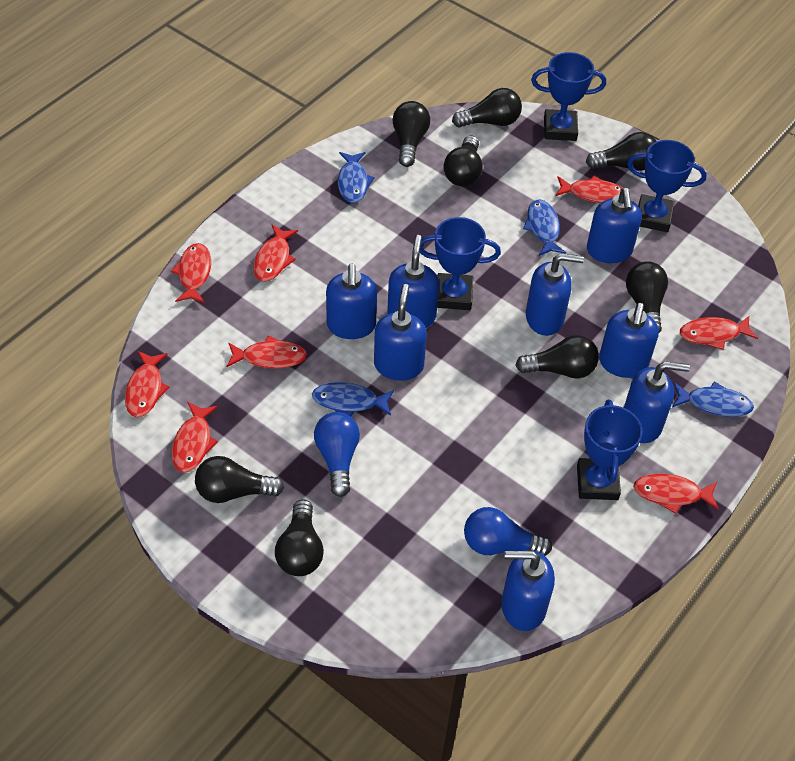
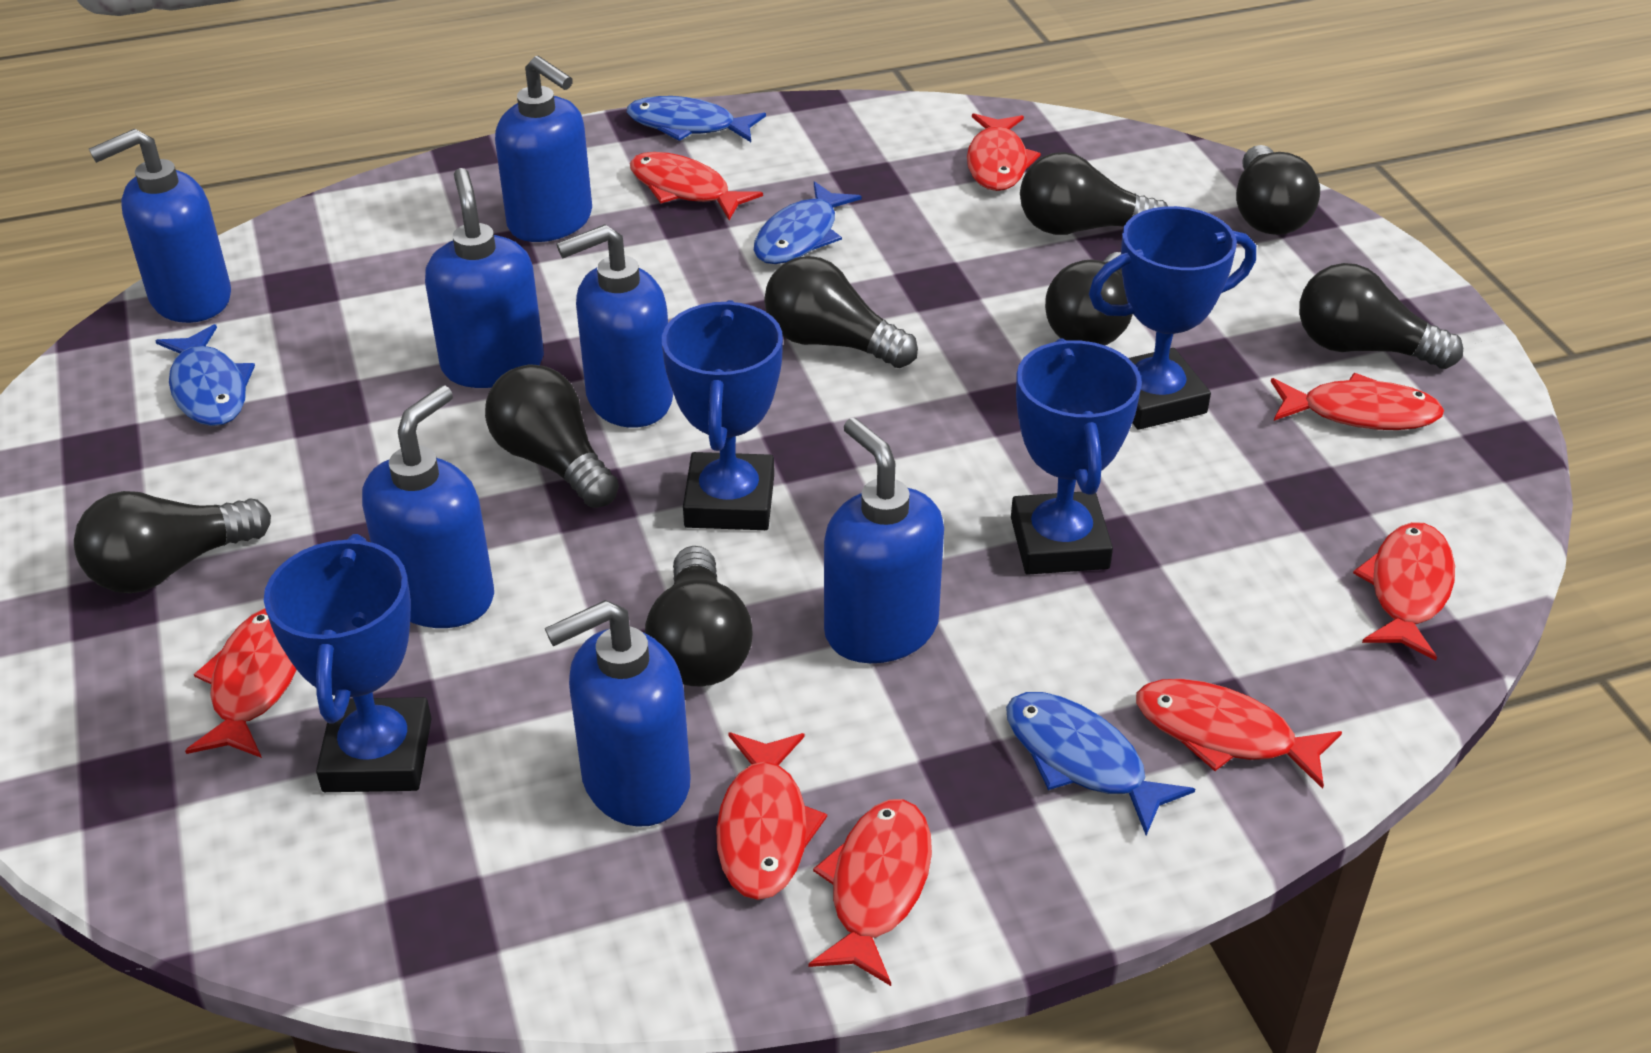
blue light bulb: [314,412,360,497] [464,507,552,556] = 2 -> none = 0
blue soap dispenser: [326,263,377,339] [374,284,427,381] [387,235,439,328] [501,550,555,631] [526,253,584,336] [587,188,642,263] [599,303,659,378] [624,361,690,443] = 8 -> [89,129,231,323] [362,385,494,628] [425,168,544,388] [495,56,592,242] [545,600,691,827] [556,224,673,428] [824,418,944,663] = 7

